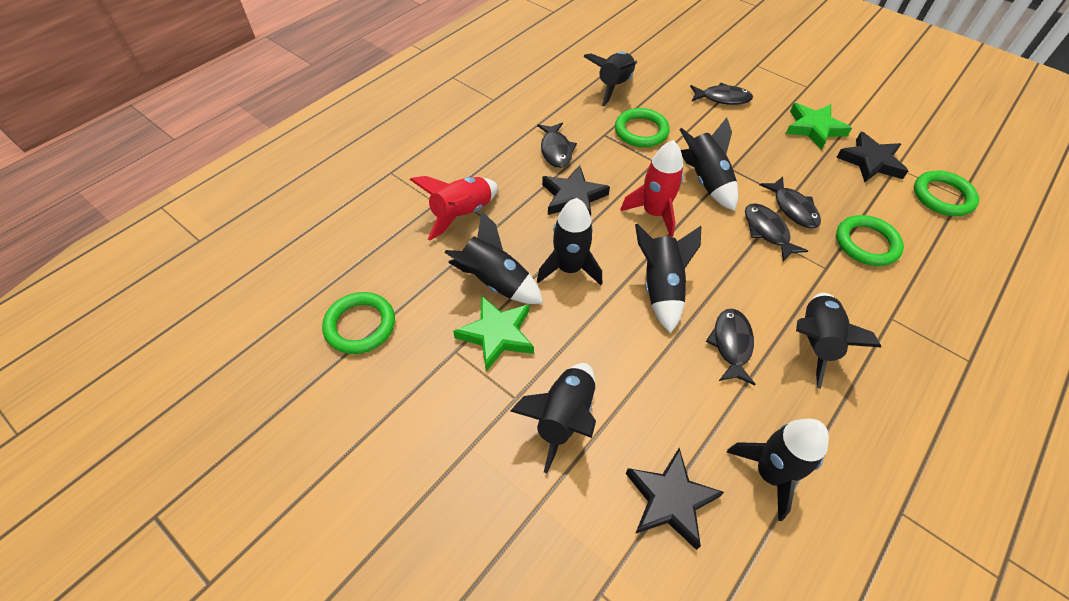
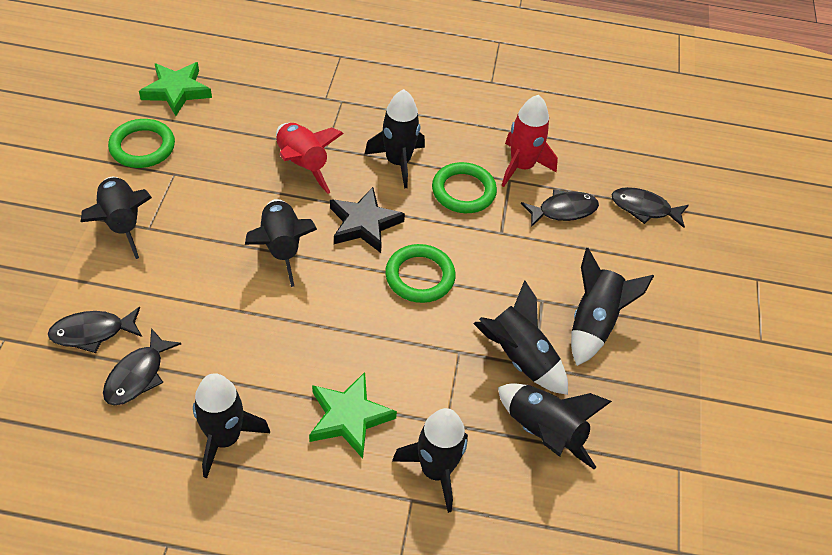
black fish: [537,122,577,168] [690,83,753,105] [706,309,756,385] [745,203,808,261] [760,177,821,228] = 5 -> [48,307,142,353] [103,328,181,405] [521,189,599,227] [612,187,689,228] = 4
black star: [542,165,610,216] [626,448,724,550] [836,132,908,182] = 3 -> [330,187,405,253] = 1
green ring: [322,292,395,354] [615,108,670,147] [836,215,904,266] [914,171,979,216] = 4 -> [108,119,175,168] [385,244,456,303] [432,162,497,213] = 3

